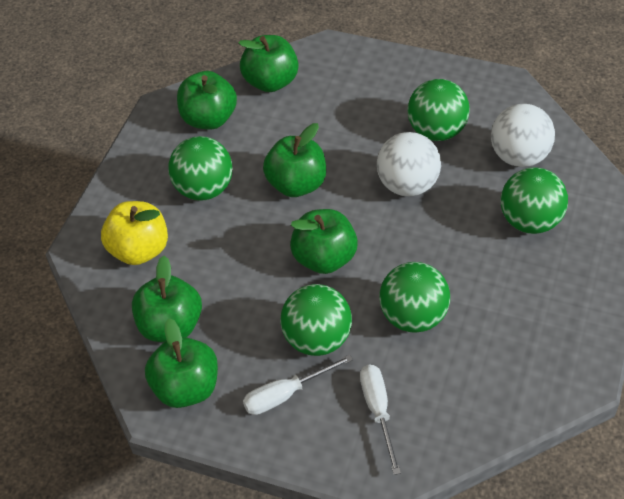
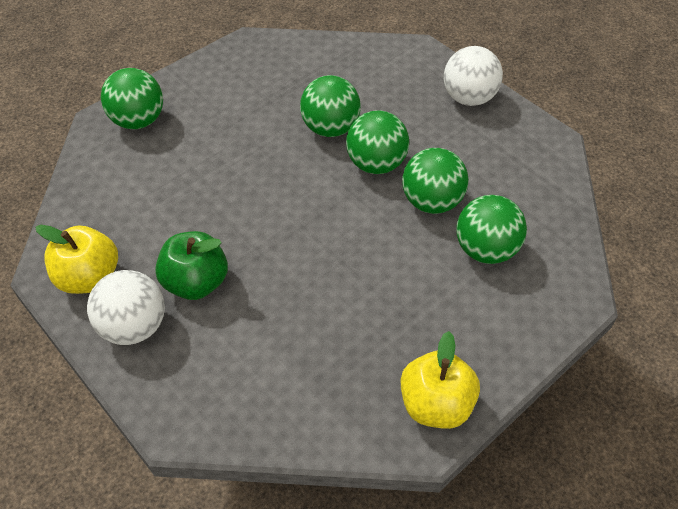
green apple: [132,256,202,342] [145,318,218,408] [177,71,237,129] [238,35,299,92] [263,123,326,197] [290,209,358,274] = 6 -> [155,231,228,300] = 1
white screwdriver: [243,355,353,415] [360,365,401,475] = 2 -> none = 0
yellow apple: [101,201,168,265] = 1 -> [35,225,118,294] [401,331,480,429] = 2

